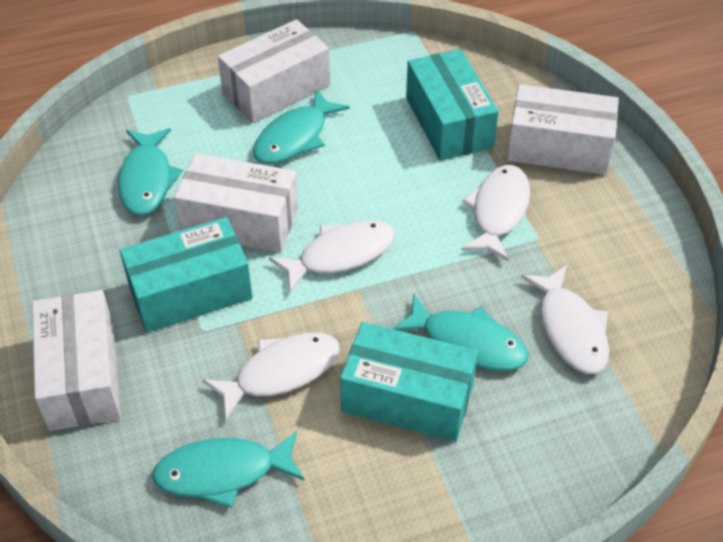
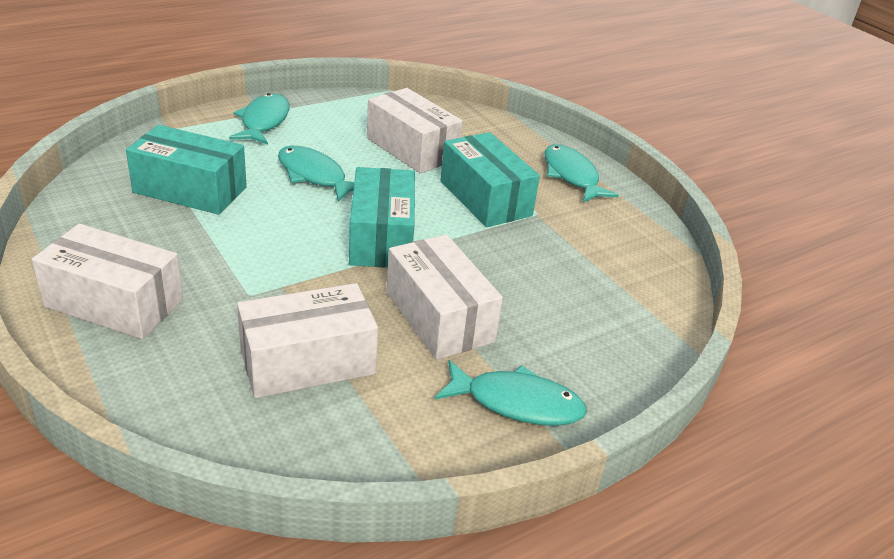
white fish: [202,332,340,421] [269,220,395,293] [461,165,530,261] [521,265,609,374] = 4 -> none = 0

